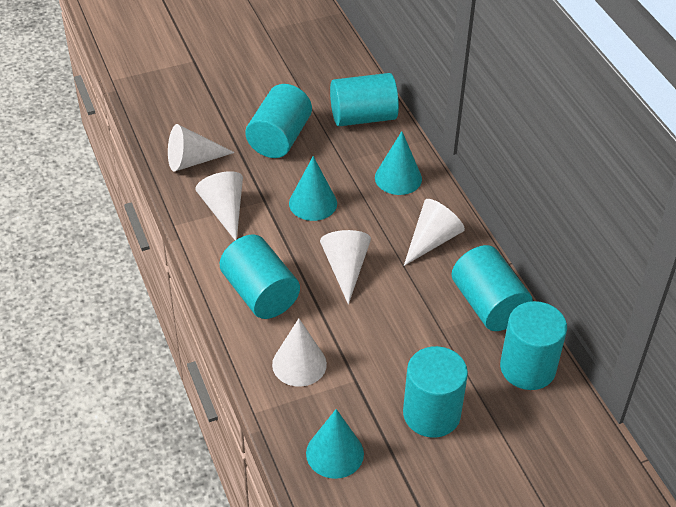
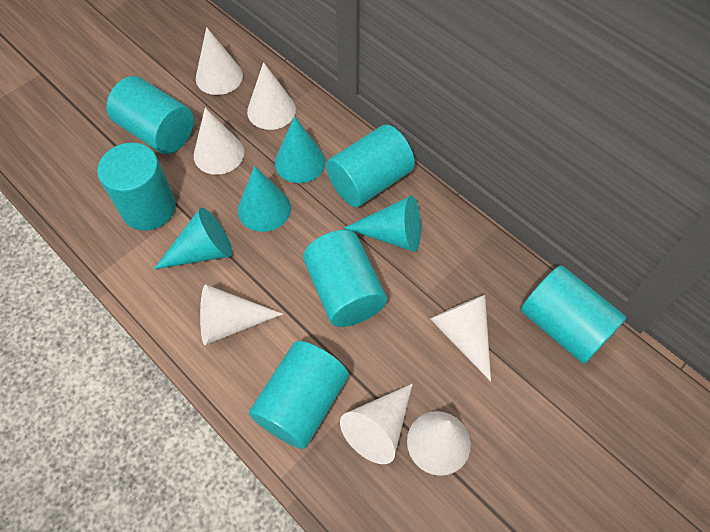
turquoise cone: [289,156,337,221] [306,409,364,479] [375,131,422,195] = 3 -> [154,208,232,269] [238,166,291,232] [275,116,326,183] [344,196,421,252] = 4
white cone: [168,124,235,172] [196,171,243,240] [272,318,327,387] [320,230,371,305] [404,199,465,266] = 5 -> [194,108,244,175] [196,27,243,95] [200,284,283,345] [247,62,296,130] [340,384,413,464] [407,411,471,476] [430,295,491,382] = 7

